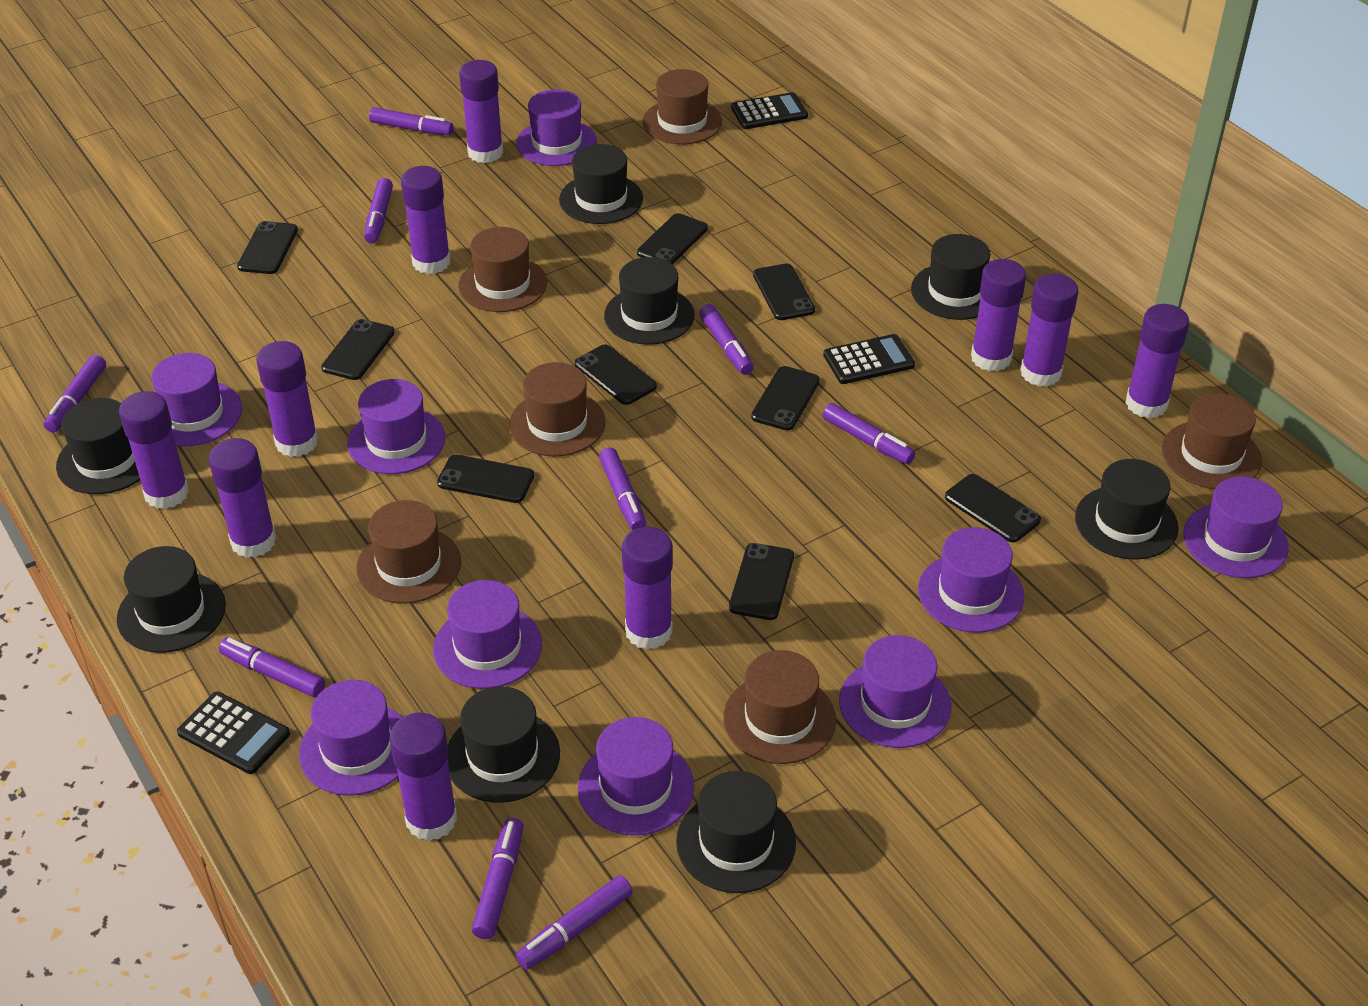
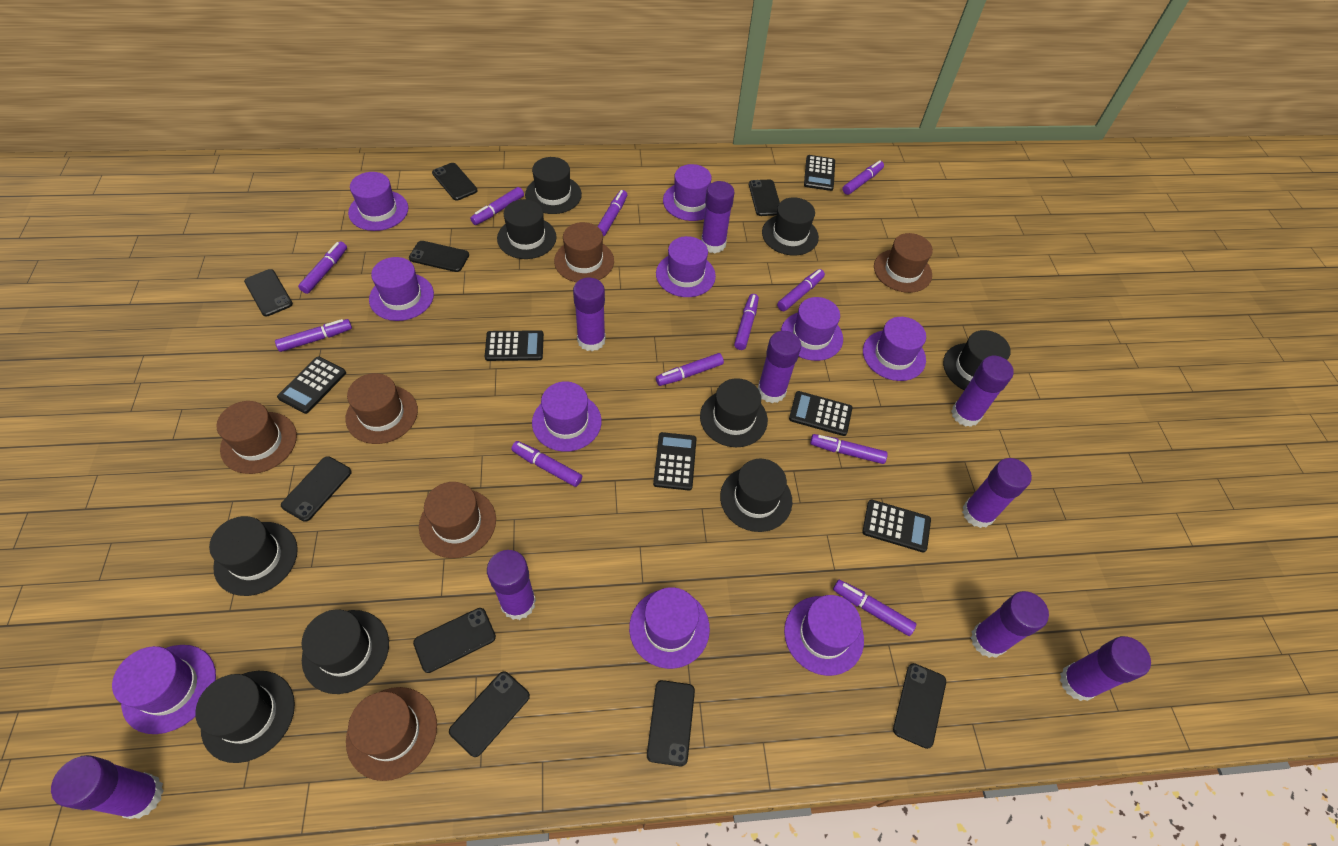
black calculator: [177,691,290,774] [731,92,808,129] [823,334,915,384] = 3 -> [277,356,346,414] [485,330,544,361] [653,432,697,490] [789,391,852,436] [804,155,835,191] [862,500,931,553] = 6
black hat: [56,398,140,494] [117,546,226,653] [448,686,560,803] [559,144,643,224] [604,257,695,345] [676,771,796,893] [911,234,990,320] [1075,459,1179,560] = 8 -> [195,671,295,763] [209,516,298,596] [302,609,389,694] [497,199,556,259] [525,157,582,214] [700,378,768,447] [720,459,792,532] [762,197,819,256] [943,330,1011,390] = 9
purple glue stick: [119,391,189,509] [208,438,276,558] [256,341,318,457] [389,713,457,841] [401,166,450,274] [459,60,503,163] [622,527,673,650] [971,259,1026,371] [1020,273,1078,387] [1125,304,1190,418] = 10 -> [51,755,164,819] [487,550,536,620] [573,278,606,352] [701,181,735,253] [758,331,801,403] [951,356,1014,427] [962,458,1032,528] [971,591,1049,658] [1060,636,1151,701] = 9
purple hat: [151,353,242,446] [299,680,402,796] [347,379,445,474] [433,580,542,689] [516,89,597,166] [578,717,694,836] [839,635,952,748] [918,527,1024,633] [1183,476,1289,578] = 9 -> [112,645,216,734] [348,172,408,231] [369,257,434,321] [532,381,602,452] [629,587,710,669] [656,236,716,297] [663,164,712,221] [781,297,843,361] [784,595,864,676] [863,317,926,381] = 10
purple marker: [44,355,106,432] [218,637,325,697] [364,178,393,243] [369,107,454,136] [472,818,524,939] [516,875,633,970] [599,447,646,530] [700,304,754,375] [823,403,915,464] = 9 -> [275,319,352,352] [298,241,347,294] [470,187,524,225] [511,441,582,487] [597,190,627,236] [656,353,724,386] [734,294,759,350] [777,269,825,311] [810,434,888,464] [833,580,916,636] [842,160,884,195] = 11

